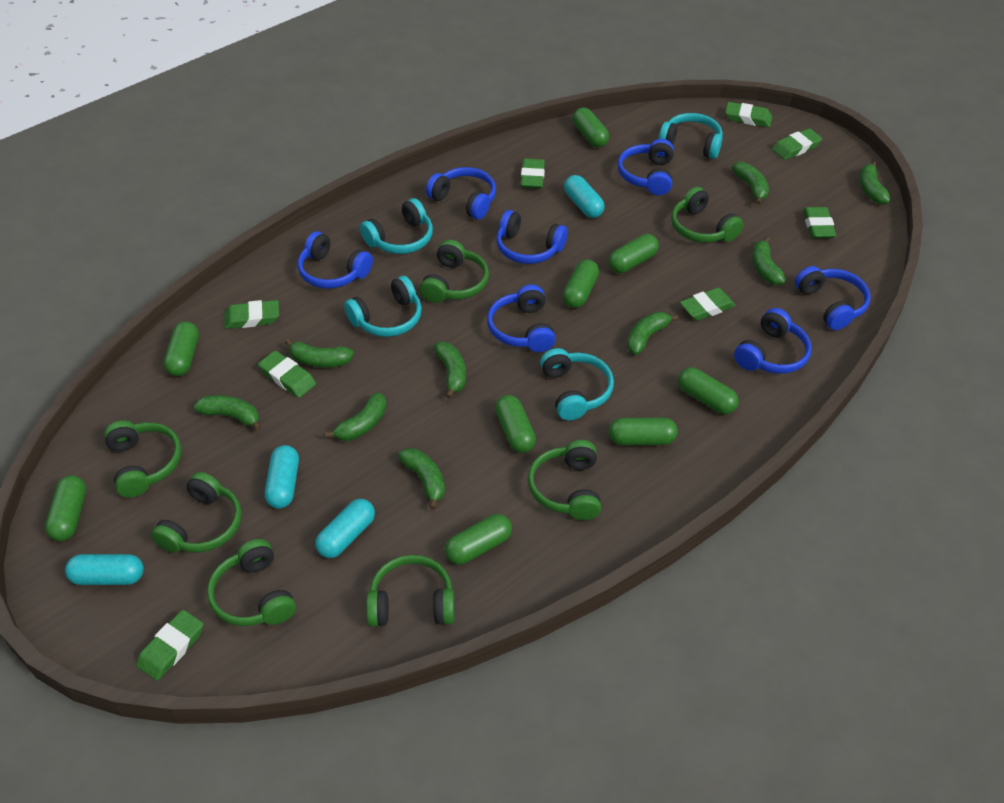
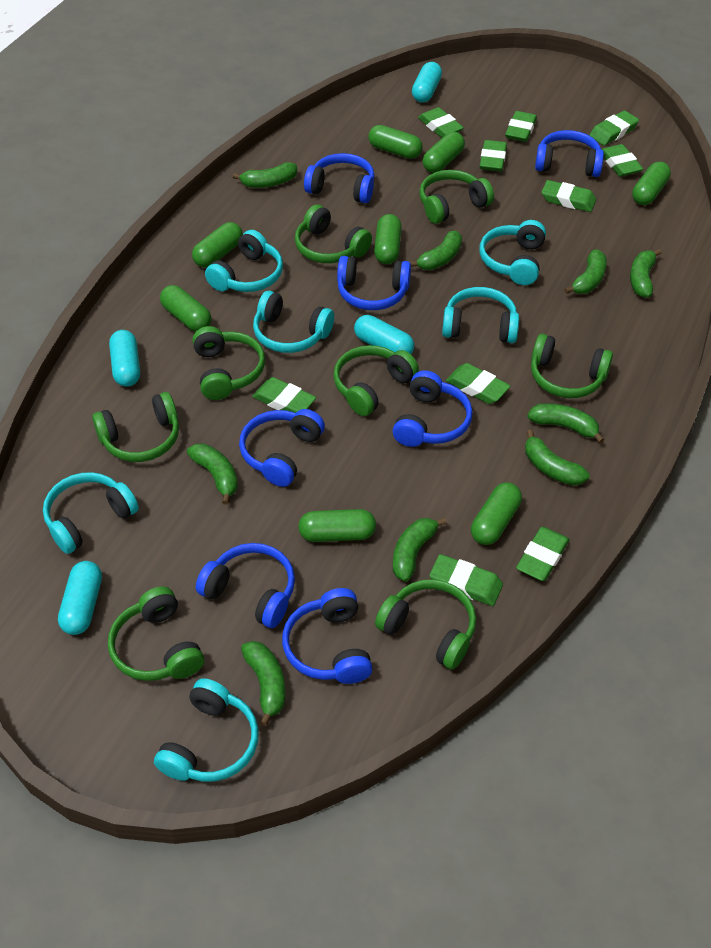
green capsule: [45,475,86,541] [164,322,199,376] [445,514,512,565] [495,395,536,453] [562,259,599,308] [573,107,609,148] [608,234,659,273] [609,417,678,445] [678,367,739,414] = 9 -> [160,285,212,332] [192,222,243,267] [298,509,376,542] [368,125,422,159] [374,214,402,264] [423,132,465,173] [471,482,522,545] [632,162,671,205] = 8
green eraser: [136,610,203,681] [224,300,279,329] [258,351,316,398] [521,158,545,189] [680,288,736,321] [725,102,772,127] [772,128,822,160] [803,207,836,238] = 8 -> [252,377,316,413] [418,107,464,138] [429,554,503,606] [446,363,510,404] [480,140,507,171] [505,111,537,142] [516,527,570,581] [542,180,596,212] [589,111,639,145] [602,144,643,177] = 10
green headphones: [104,420,181,497] [151,472,242,553] [207,539,296,626] [366,555,455,627] [419,240,489,303] [528,440,601,520] [671,187,743,243] = 7 -> [92,392,179,462] [108,586,204,681] [193,326,265,400] [295,204,372,263] [333,345,419,416] [375,579,476,670] [419,170,494,224] [531,334,613,398] = 8
turquoise headphones: [344,276,422,337] [360,198,433,254] [540,348,614,420] [658,113,723,159] = 4 -> [43,472,139,554] [154,678,259,782] [205,230,283,292] [253,291,334,353] [442,287,519,343] [479,220,546,285] = 6

